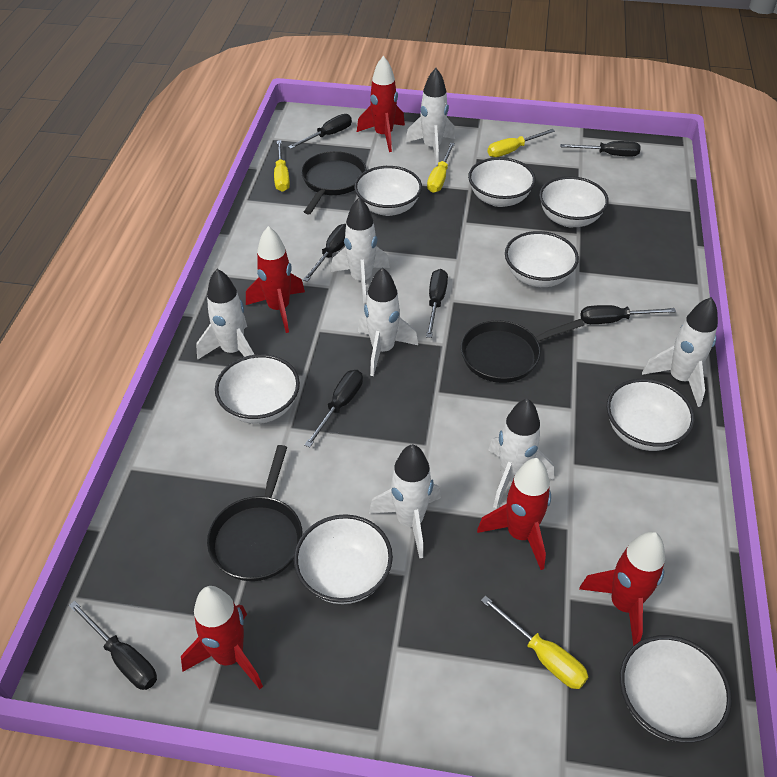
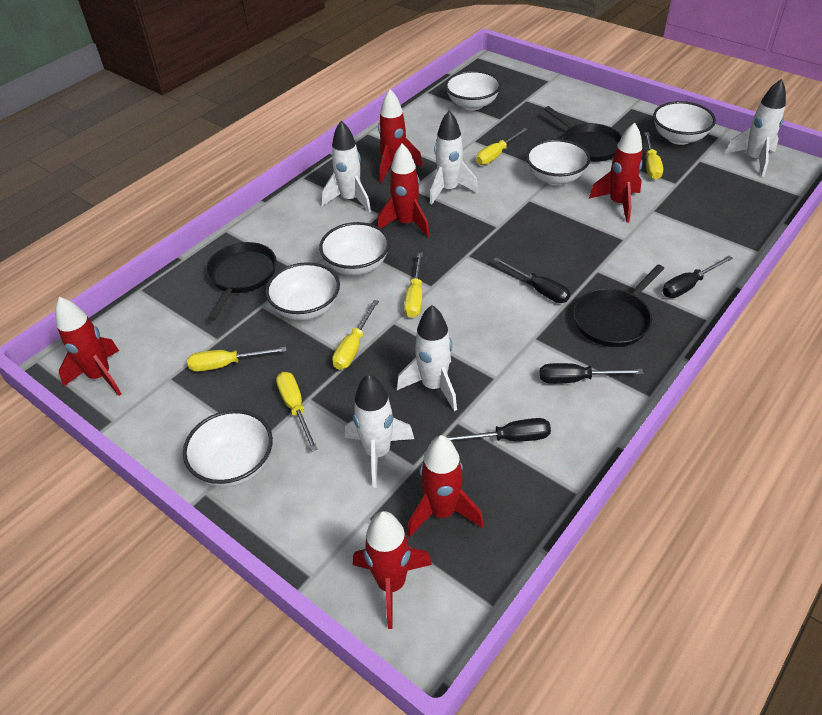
black screwdriver: [69,601,157,690] [288,114,352,149] [303,224,346,282] [305,370,363,448] [426,269,448,338] [560,141,640,157] [581,305,676,324] = 7 -> [446,418,551,442] [493,257,570,303] [540,363,643,384] [662,256,733,298] = 4
red rocket: [181,586,263,689] [246,226,305,333] [357,56,405,152] [477,458,551,570] [579,532,665,646] = 5 -> [55,297,121,396] [353,511,432,629] [377,144,430,237] [378,89,423,183] [407,435,484,537] [589,122,643,223] = 6
white bowl: [215,354,300,424] [294,514,393,604] [354,166,422,216] [468,157,536,207] [505,231,579,287] [539,176,609,227] [607,379,695,451] [620,635,732,743] = 8 -> [183,410,273,487] [265,262,340,320] [319,222,390,275] [445,70,501,110] [526,139,590,185] [653,101,716,145] = 6
white rocket: [196,269,254,360] [331,197,390,303] [358,267,418,376] [369,444,441,559] [405,68,455,165] [489,398,554,509] [642,297,718,407] = 7 -> [322,121,371,213] [345,374,414,488] [397,305,457,411] [430,111,478,205] [725,79,786,177] = 5
yellow screwdriver: [274,140,290,192] [427,143,455,193] [481,596,588,689] [488,129,555,157] = 4 -> [187,347,287,372] [276,372,318,452] [332,300,379,370] [404,253,423,318] [476,128,528,165] [644,132,663,180] = 6

